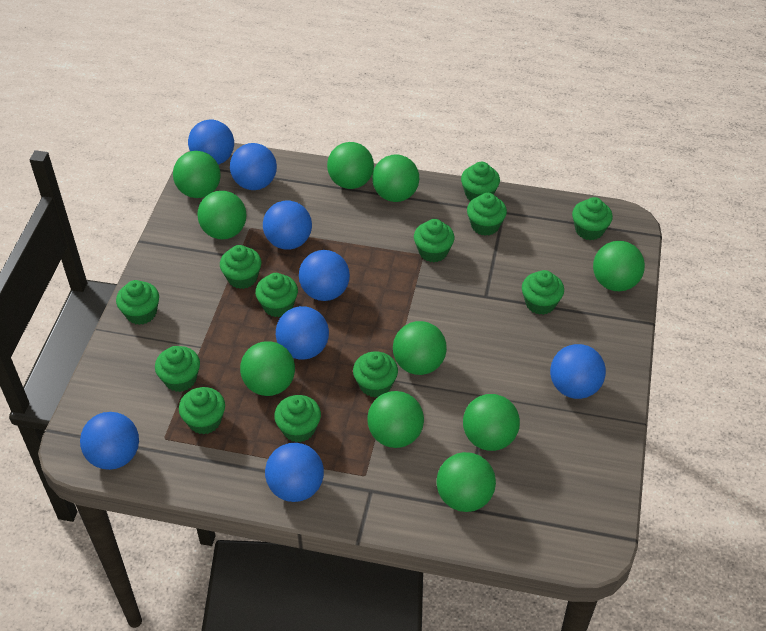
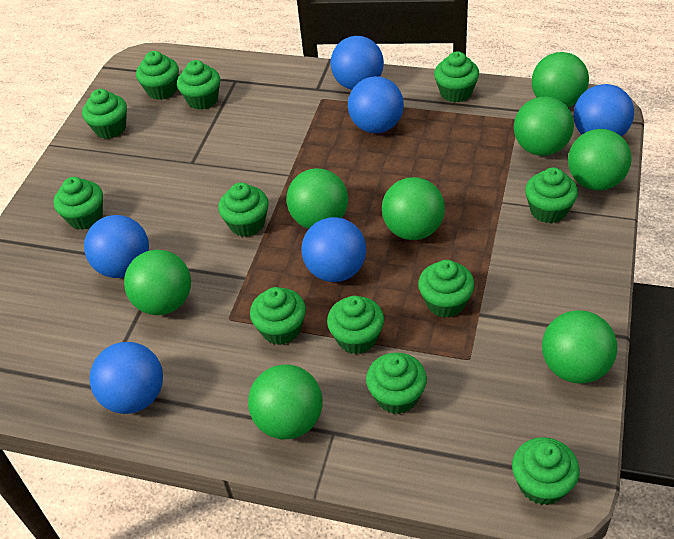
blue ball: [80,412,139,470] [188,120,234,165] [230,143,277,190] [263,200,312,250] [265,443,324,502] [276,306,329,360] [299,250,350,301] [550,344,606,399] = 8 -> [84,215,149,278] [90,342,163,414] [301,217,366,282] [331,36,384,90] [348,76,404,133] [573,84,634,137] = 6
green ball: [173,151,221,198] [197,191,247,239] [240,341,295,396] [327,142,374,189] [367,391,424,448] [372,154,419,202] [393,321,447,375] [436,452,496,512] [463,394,520,451] [593,241,645,291] = 10 -> [124,249,191,315] [248,364,323,439] [287,168,348,229] [382,177,445,240] [514,96,574,156] [532,52,589,107] [542,310,617,384] [568,129,632,190] = 8

